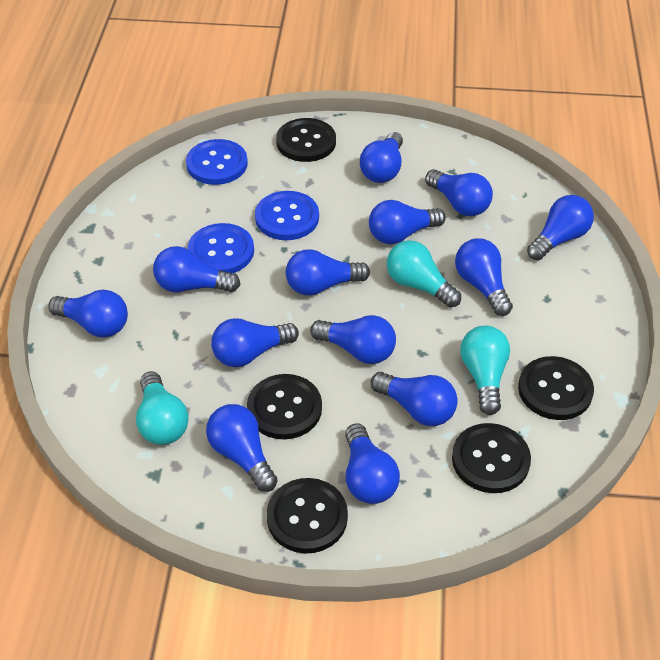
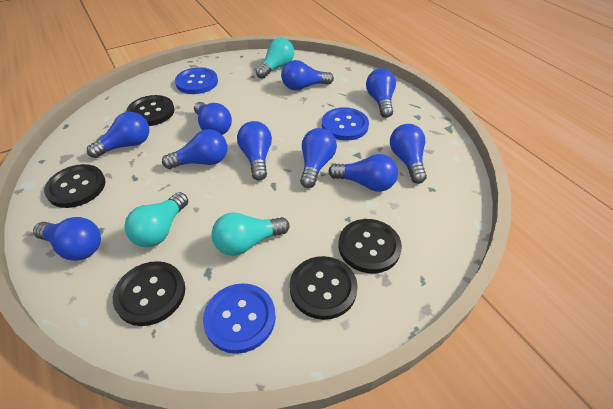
blue light bulb: [48,290,128,338] [153,246,240,292] [206,404,278,492] [211,318,299,367] [286,249,370,296] [310,315,396,364] [345,423,400,504] [360,132,403,183] [369,200,446,244] [371,372,458,426] [425,169,493,216] [455,238,513,316] [527,195,594,261] = 13 -> [33,217,101,261] [87,112,149,158] [162,129,227,169] [194,102,232,135] [237,121,272,181] [281,60,334,90] [300,128,337,188] [328,154,398,192] [366,68,396,118] [390,124,427,184] = 10

